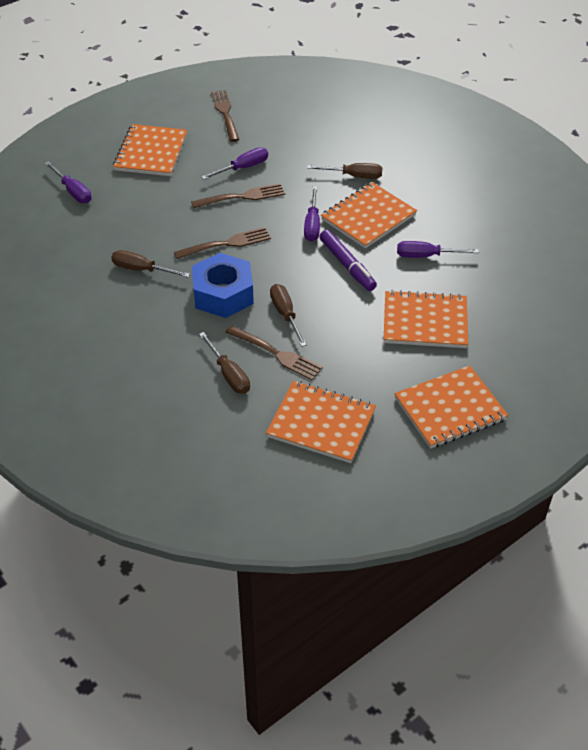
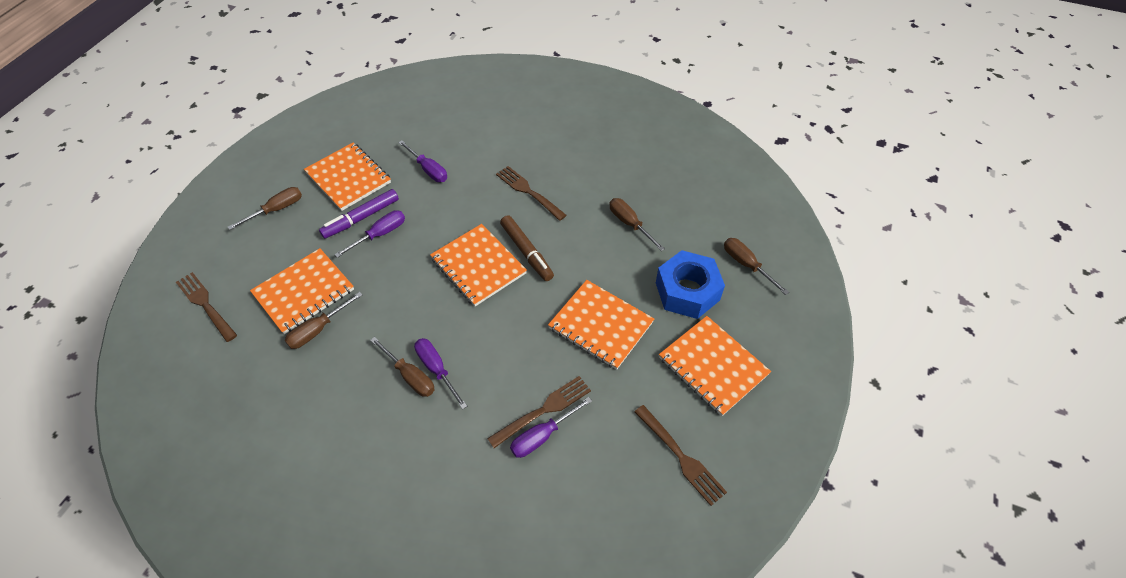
brown marker: none = 0 -> [500,215,554,281] = 1
brown screwdriver: [111,250,190,277] [199,332,250,394] [270,284,307,347] [307,163,382,179] = 4 -> [228,187,302,230] [285,292,362,349] [370,337,435,397] [609,198,665,251] [724,238,789,295] = 5

